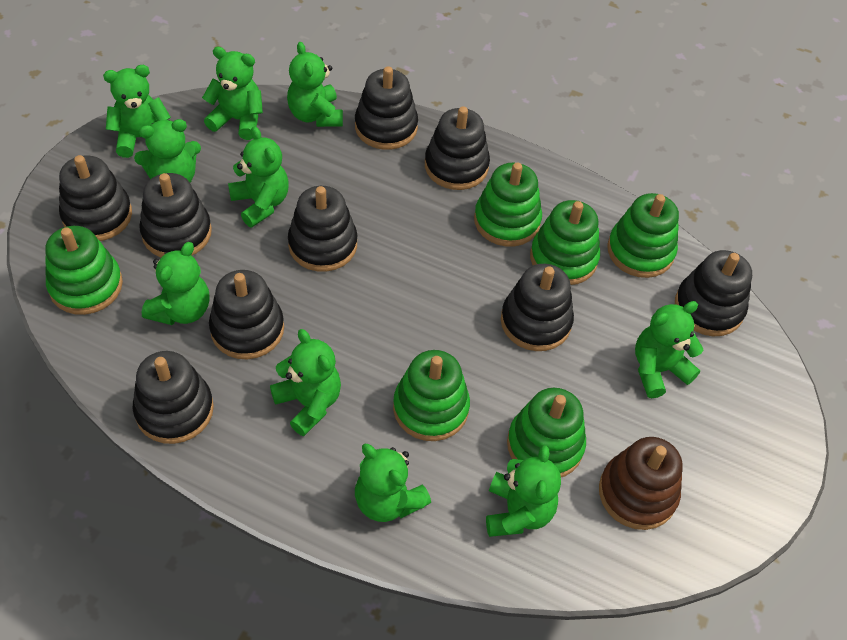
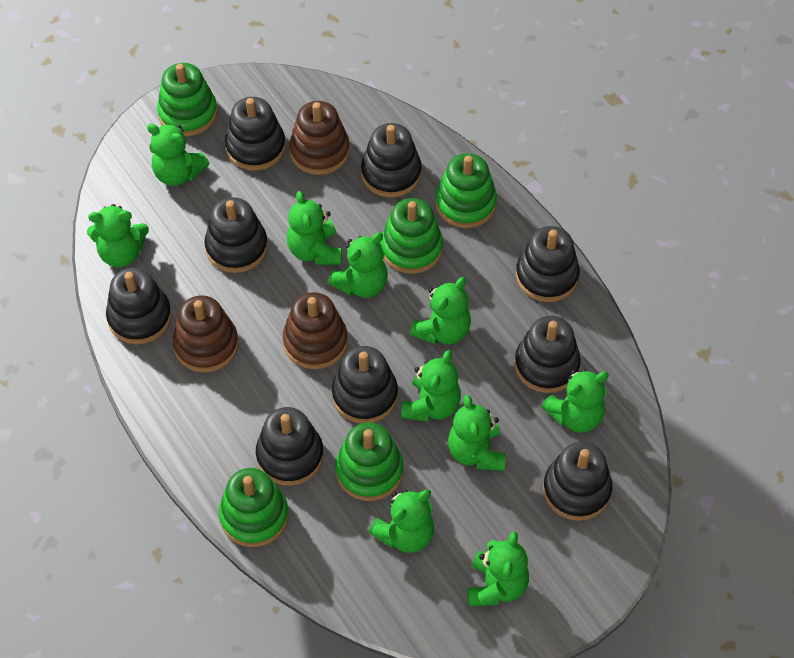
brown stacking toy: [599,437,682,530] = 1 -> [173,295,239,373] [283,292,348,369] [289,101,350,175] = 3
green stacking toy: [45,226,123,315] [393,350,470,441] [474,163,542,246] [507,388,586,477] [530,200,600,285] [607,193,679,278] = 6 -> [157,63,218,136] [219,468,289,547] [335,422,403,501] [381,198,443,274] [435,153,497,228] = 5

